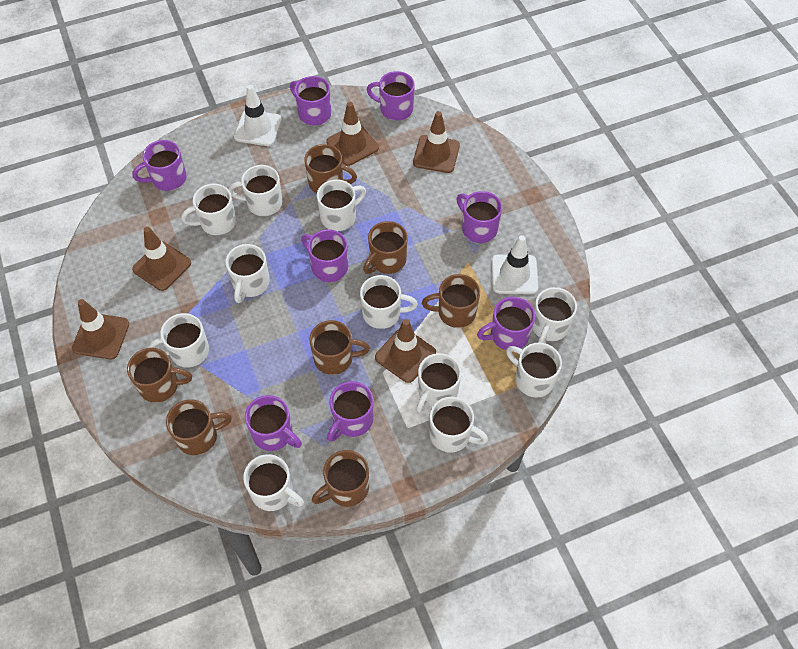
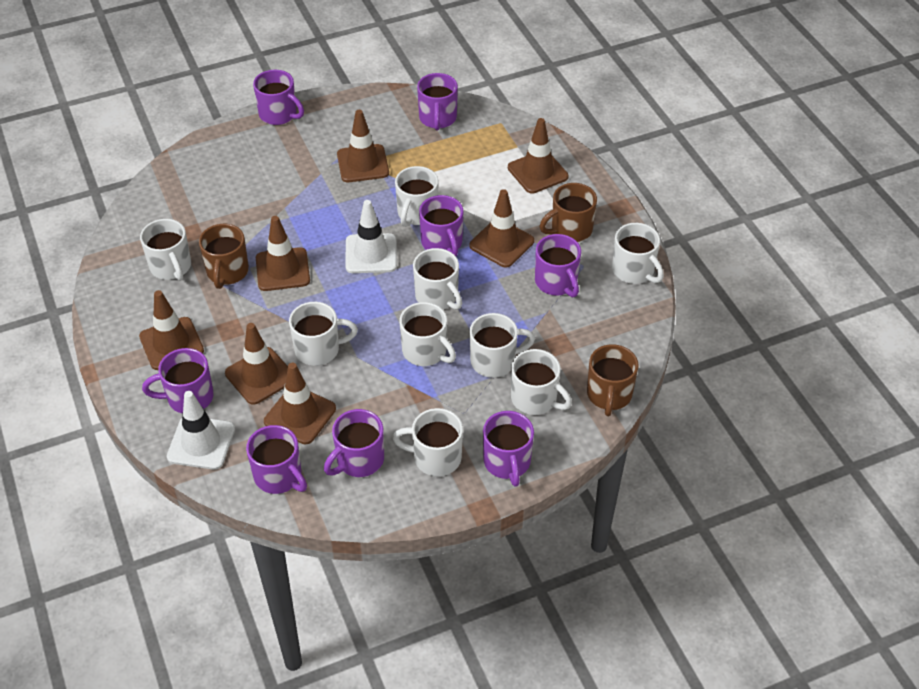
brown mug: [127,348,192,403] [166,399,232,455] [304,144,357,193] [309,320,370,375] [312,450,369,507] [363,221,408,274] [422,274,480,328] = 7 -> [199,224,249,289] [540,183,597,242] [587,344,639,416] = 3
brown traffic cone: [72,299,129,359] [132,227,191,291] [326,102,379,166] [375,319,436,383] [413,111,460,173] = 5 -> [139,290,204,370] [225,323,288,405] [256,216,310,291] [264,363,336,444] [337,110,389,182] [469,189,534,268] [508,118,569,194] = 7
white mug: [148,313,209,368] [181,184,236,235] [226,244,270,303] [229,165,282,216] [243,454,304,511] [317,179,366,231] [360,275,418,329] [416,353,461,413] [429,397,488,453] [506,343,562,398] [532,287,577,343] = 11 -> [140,219,191,281] [289,302,358,366] [392,408,463,476] [395,166,438,227] [400,302,456,366] [413,248,462,310] [470,313,535,378] [511,349,572,415] [612,223,664,284] = 9

